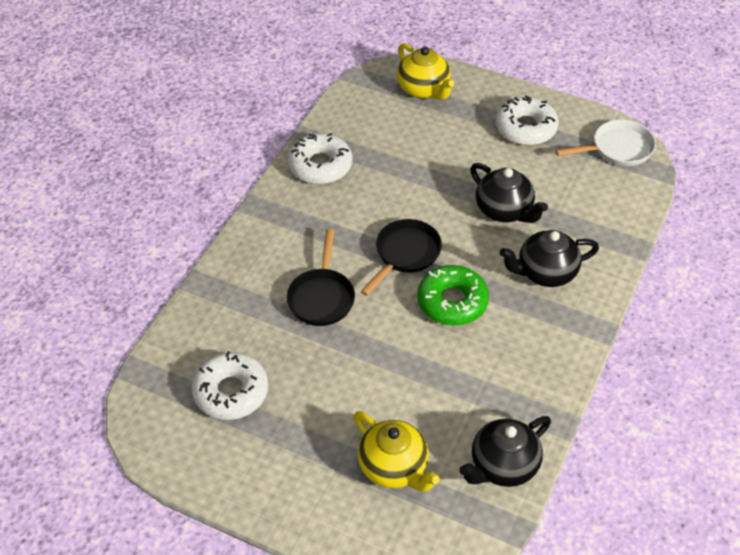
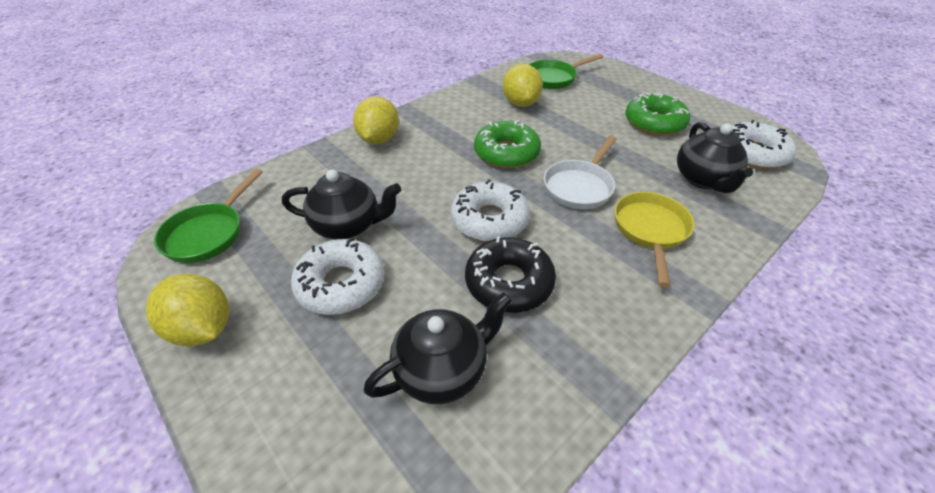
black donut: none = 0 -> [465,236,556,313] = 1
black pan: [286,229,355,326] [360,219,442,296] = 2 -> none = 0
green donut: [417,265,489,326] = 1 -> [474,120,541,168] [625,92,690,136] = 2
green pan: none = 0 -> [154,169,263,263] [529,54,603,89] = 2
yellow lemon: none = 0 -> [146,274,229,347] [353,96,399,144] [503,64,543,107] = 3
yellow pan: none = 0 -> [614,192,695,287] = 1
yellow teapot: [354,411,440,492] [397,43,454,100] = 2 -> none = 0

